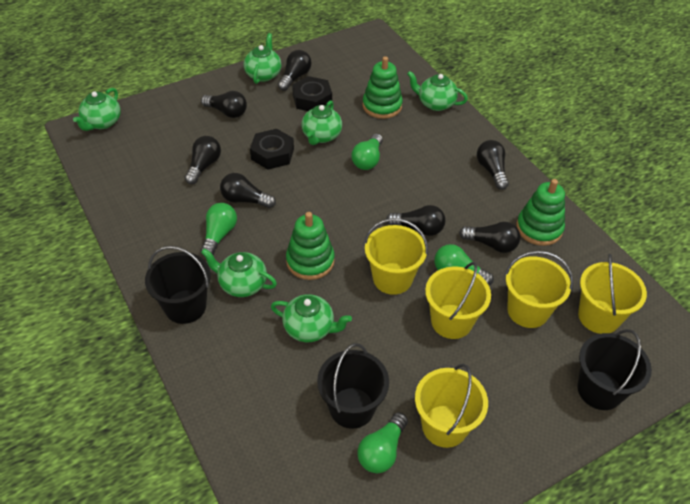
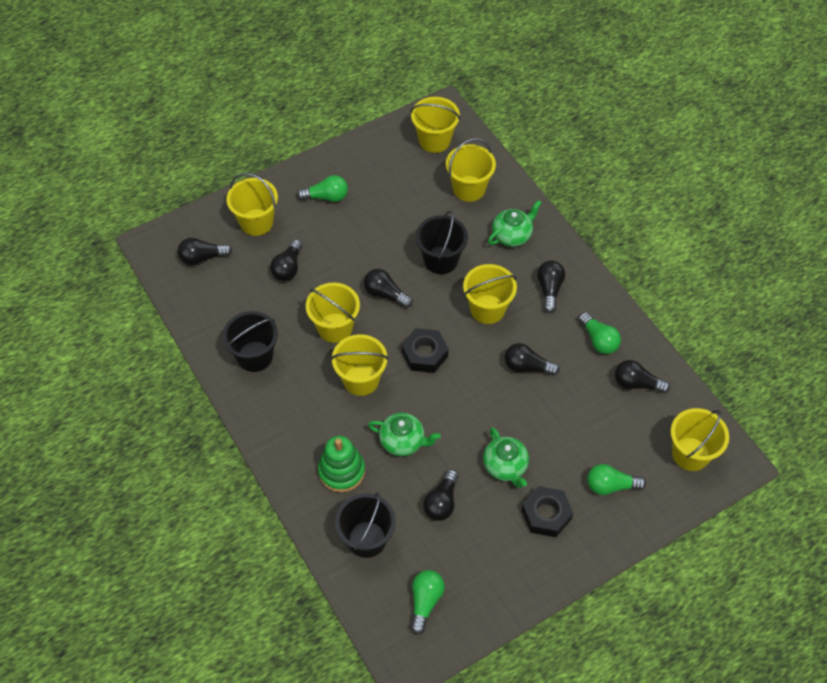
green stacking toy: [286,212,335,280] [362,56,403,119] [516,179,565,246] = 3 -> [318,436,365,492] = 1
green teapot: [73,88,121,131] [201,248,277,297] [244,33,282,84] [271,294,352,342] [301,100,342,145] [407,71,468,111] = 6 -> [368,413,441,456] [483,427,529,488] [488,200,542,247] = 3
yellow bucket: [364,218,428,295] [415,364,488,448] [425,262,491,339] [505,251,573,328] [578,254,647,334] = 5 -> [226,173,278,236] [306,283,360,343] [331,334,389,396] [410,97,460,153] [446,138,496,202] [463,264,517,324] [671,408,729,471] = 7

